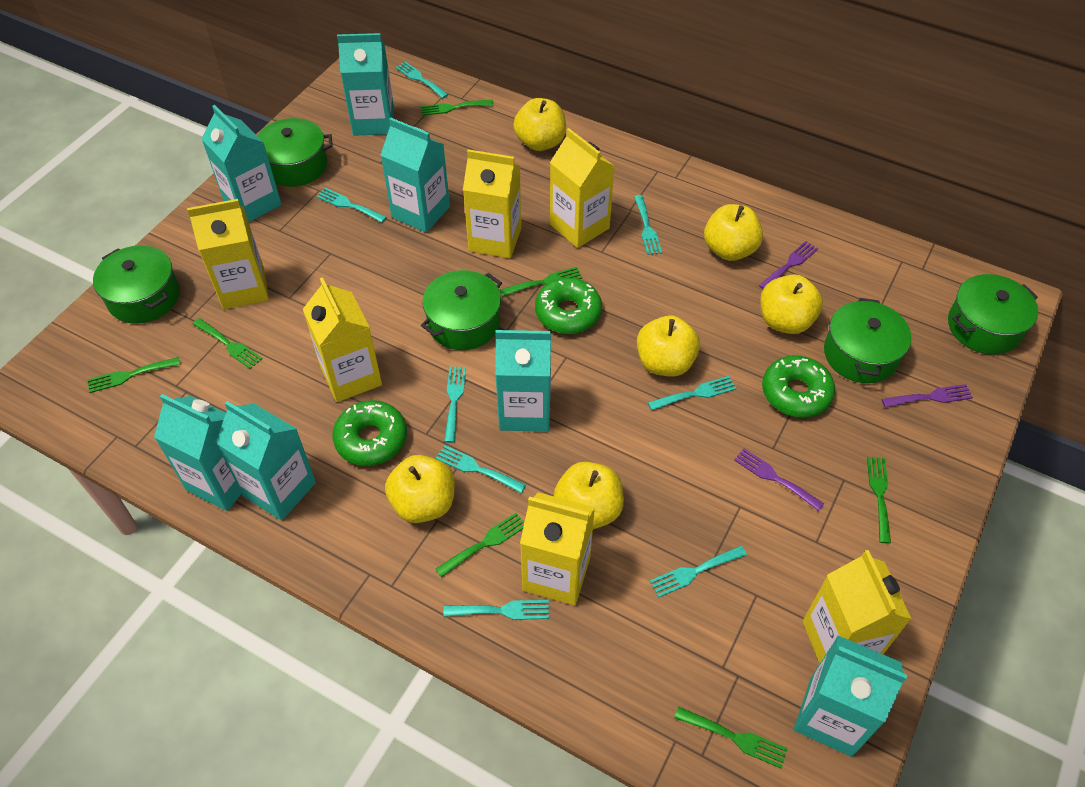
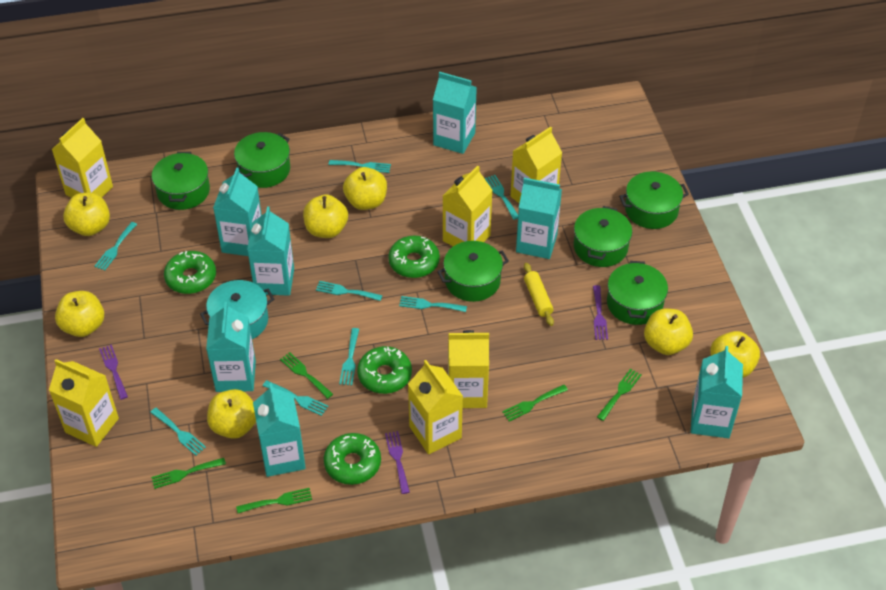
green donut: [333,400,407,466] [535,278,602,334] [762,355,835,418] = 3 -> [164,251,216,294] [324,433,381,485] [357,346,412,394] [388,236,440,278] = 4
green fork: [88,357,180,393] [193,318,263,369] [421,100,494,116] [436,513,524,577] [500,267,582,297] [675,706,788,769] [867,457,891,543] = 7 -> [151,458,226,489] [236,488,312,513] [280,352,333,399] [502,385,568,422] [597,369,642,421] = 5
green pot: [93,245,180,324] [257,118,333,187] [421,270,502,350] [824,298,912,383] [948,274,1038,354] = 5 -> [152,152,210,210] [234,132,290,188] [437,241,509,302] [574,206,632,267] [607,261,668,325] [619,171,689,229] = 6
turquoise pot: none = 0 -> [200,280,274,339] = 1
yellow apple: [385,455,455,523] [514,98,566,151] [554,462,624,529] [637,315,700,377] [704,204,763,261] [760,274,823,334] = 6 -> [55,291,104,337] [63,193,110,236] [207,389,256,439] [303,195,348,238] [343,167,387,210] [644,309,693,355] [710,331,760,378] = 7
yellow rolling pin: none = 0 -> [524,263,554,326] = 1

